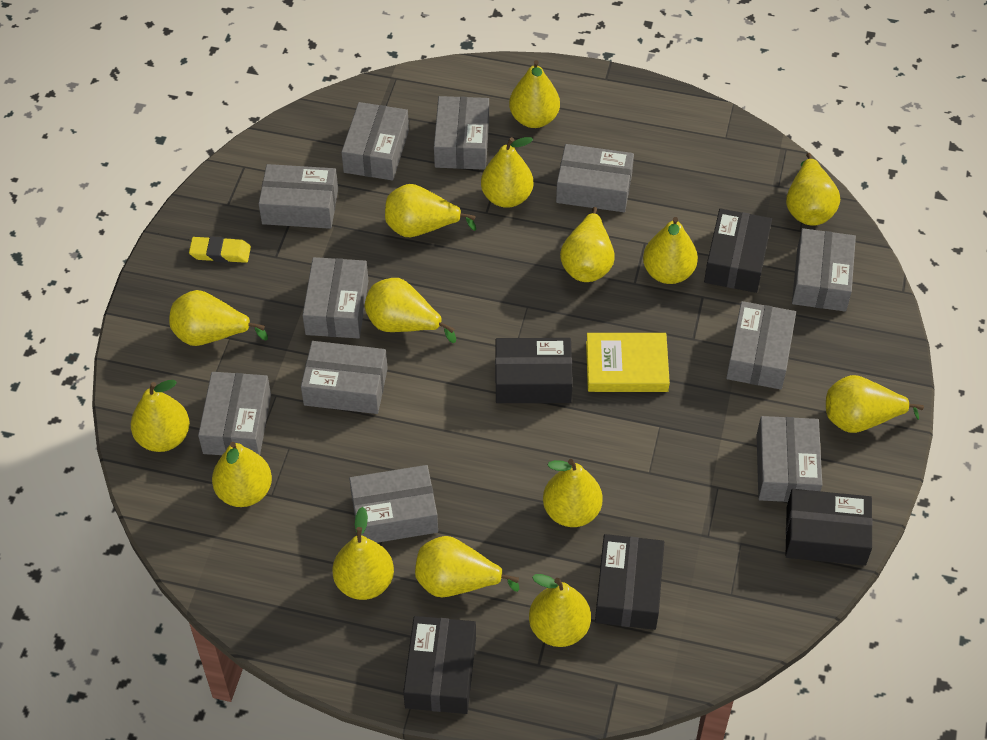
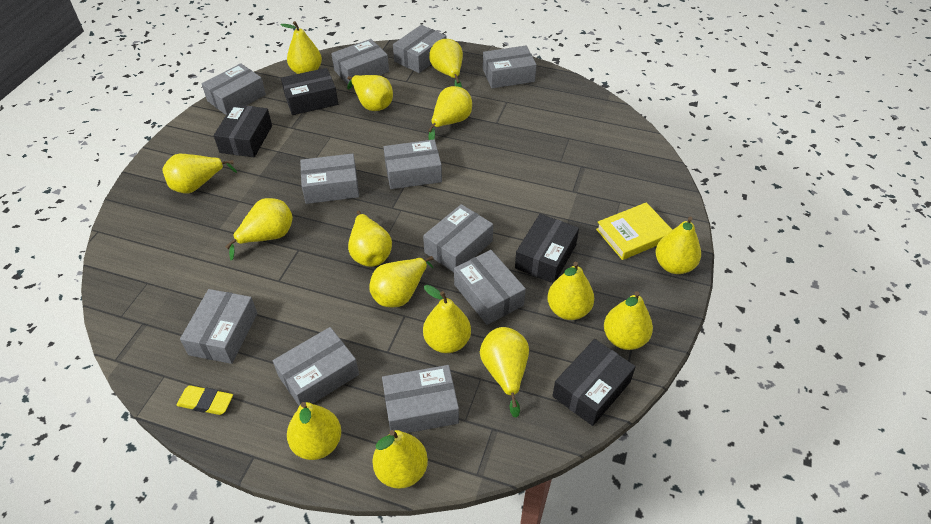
black box: [403,616,476,714] [495,338,573,403] [595,534,664,630] [704,208,772,293] [786,489,873,566] = 5 -> [214,104,272,157] [281,68,338,115] [515,214,579,283] [552,339,636,426] = 4

